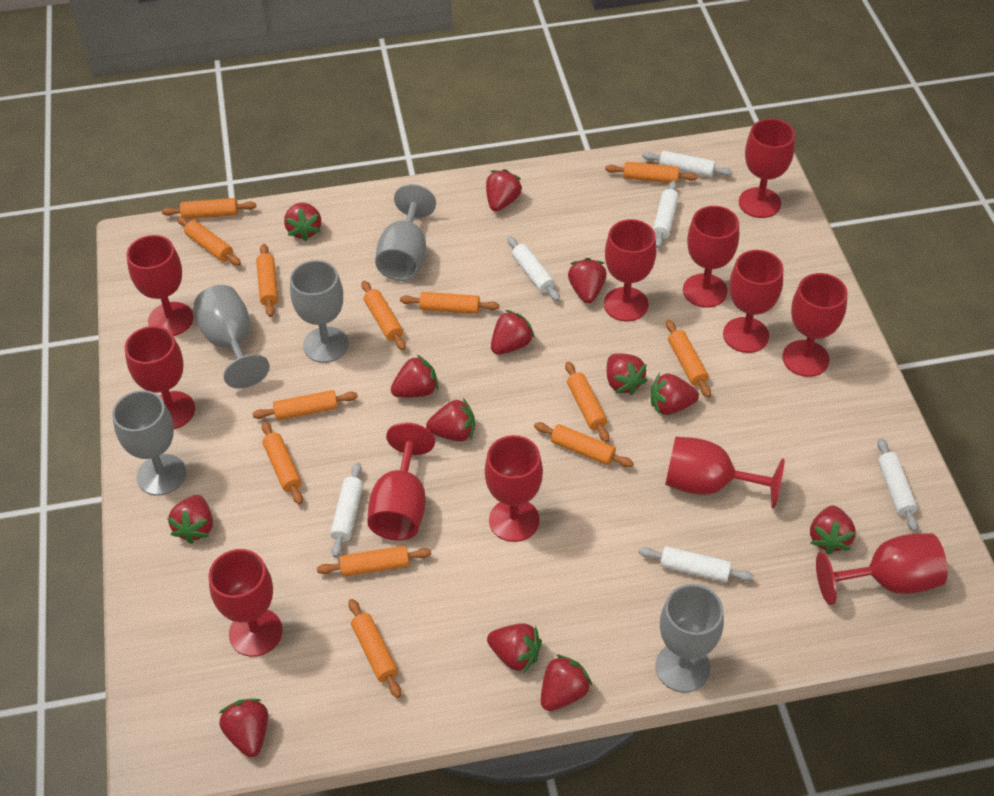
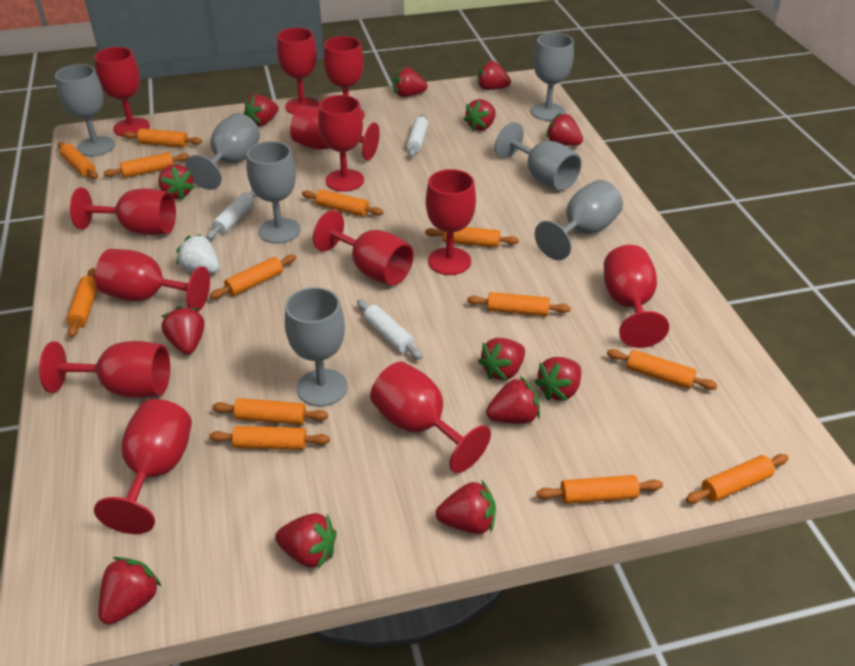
grey goblet: [112,390,186,496] [194,285,270,388] [290,260,349,363] [375,184,436,281] [656,584,724,693] = 5 -> [55,64,115,157] [185,113,260,190] [246,141,300,244] [285,287,348,407] [495,122,582,191] [531,33,574,121] [535,180,623,260] = 7
red goblet: [125,326,195,429] [126,235,194,336] [209,549,283,657] [367,423,435,541] [485,435,543,542] [604,219,657,321] [665,437,785,508] [683,206,739,308] [723,250,783,353] [739,119,795,218] [782,273,848,377] [816,533,948,605] = 12 -> [39,341,170,398] [70,187,176,235] [94,47,150,137] [94,399,192,534] [95,249,210,312] [277,28,319,114] [290,106,380,160] [313,210,414,286] [318,95,364,192] [323,36,365,119] [370,361,491,473] [426,169,476,275] [604,245,669,348] = 13
white rolling pin: [330,462,363,558] [507,236,560,301] [639,546,754,582] [642,151,733,177] [653,181,679,248] [877,438,918,532] = 6 -> [206,190,257,240] [357,300,423,360] [407,113,428,157] = 3
white strawberry: none = 0 -> [177,234,220,273] = 1

